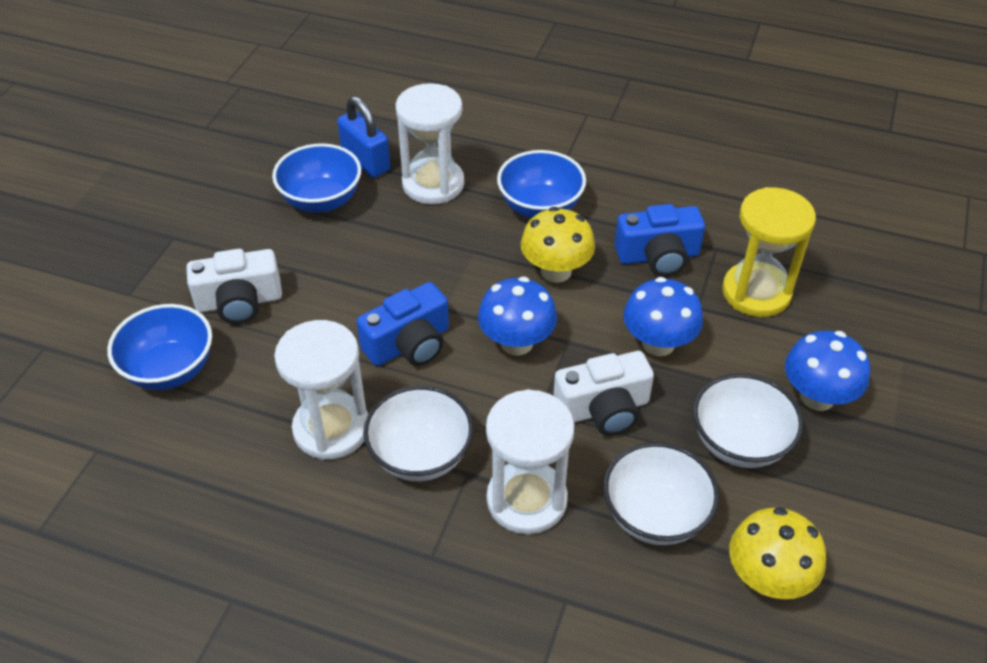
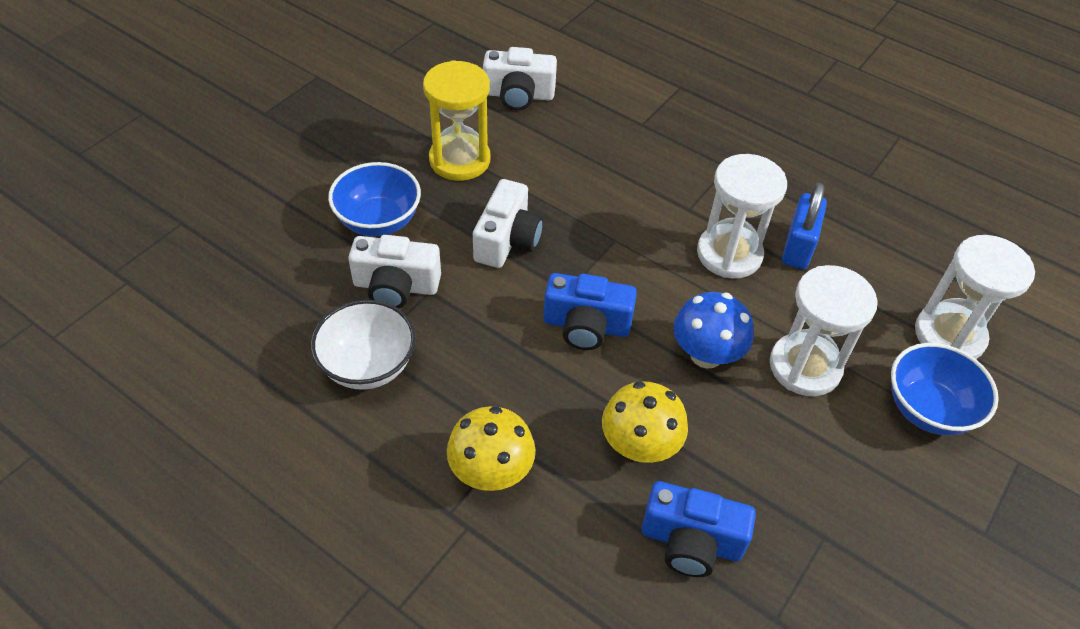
blue bowl: [107,304,212,390] [272,143,361,213] [497,150,586,219] = 3 -> [328,162,421,237] [891,343,999,435] = 2
blue mushroom: [478,277,557,356] [623,277,703,356] [785,331,870,411] = 3 -> [674,292,754,369] = 1
white bowl: [363,385,474,481] [604,442,719,545] [693,373,804,468] = 3 -> [311,300,416,390] = 1
white camera: [187,249,282,324] [553,351,654,435] = 2 -> [348,235,441,308] [473,179,543,268] [483,47,557,110] = 3

